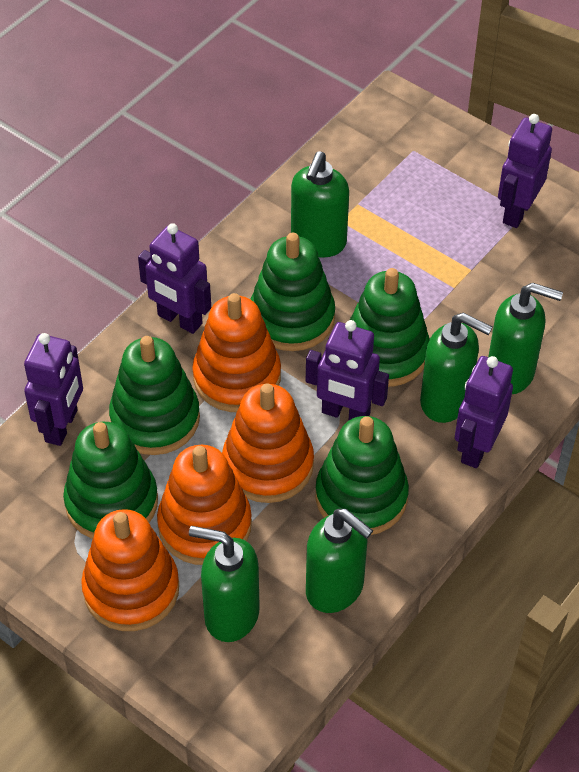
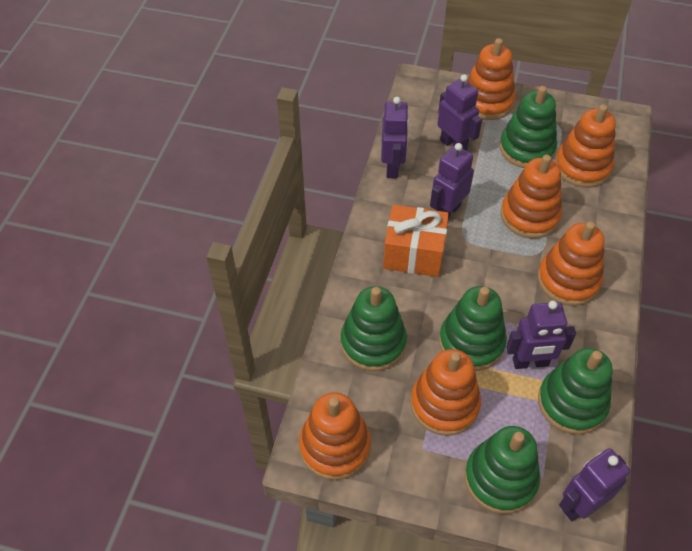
green soap dispenser: [189,526,260,642] [291,152,349,258] [306,509,373,613] [420,313,492,423] [488,283,563,394] = 5 -> none = 0
orange gift: none = 0 -> [383,204,449,277] = 1
orange stacking toy: [81,509,179,631] [157,445,252,565] [192,293,281,412] [222,383,314,503] = 4 -> [299,392,371,480] [411,349,481,436] [467,38,516,120] [501,155,562,239] [538,221,605,306] [554,104,616,188] = 6

